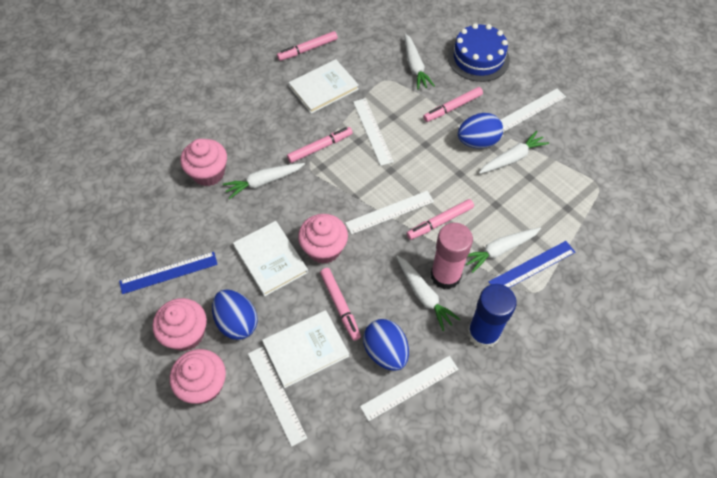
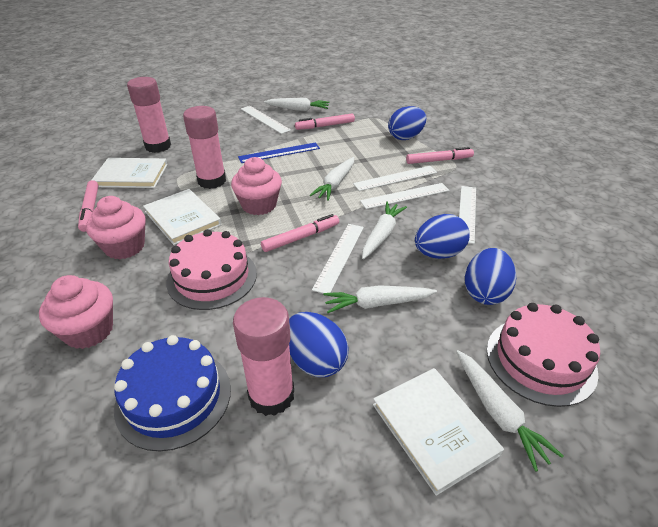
blue egg: [212,290,258,340] [363,319,409,371] [458,113,503,148] = 3 -> [289,312,349,377] [388,106,426,140] [415,214,470,259] [465,248,516,305] = 4
blue glue stick: [468,284,517,349] = 1 -> none = 0
blue ruler: [119,252,218,294] [489,241,575,288] = 2 -> [238,142,320,163] = 1
pink cake: none = 0 -> [166,229,257,310] [487,303,600,407] = 2
pink cupcake: [153,298,207,351] [170,349,226,404] [180,139,227,186] [298,214,348,264] = 4 -> [39,275,113,349] [86,196,146,259] [231,157,282,215] = 3
pink glue stick: [431,223,473,290] = 1 -> [127,77,171,153] [183,106,226,189] [233,297,294,416] = 3
pink marker: [277,31,338,61] [287,127,353,163] [320,268,361,341] [407,199,474,240] [423,87,483,122] = 5 -> [78,180,98,232] [261,214,339,252] [295,113,355,130] [406,147,474,164] = 4

